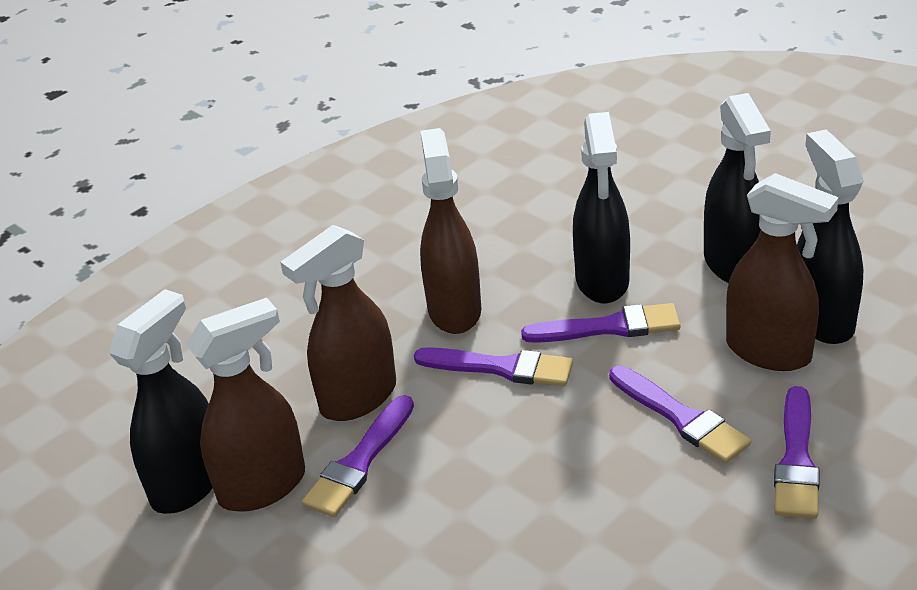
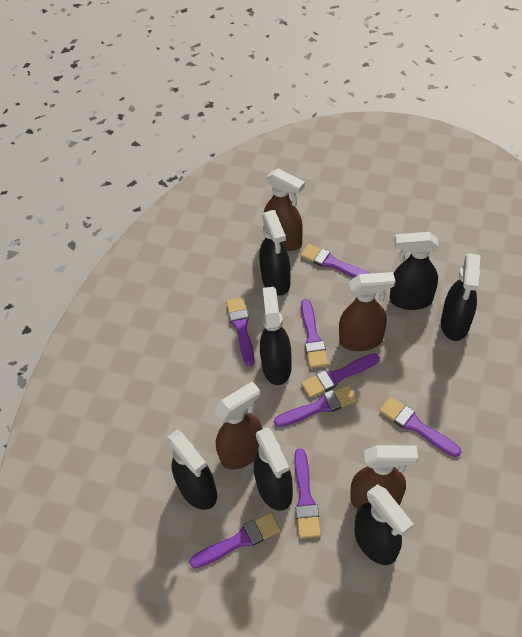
black spray bottle: [109,289,213,514] [573,112,630,303] [704,93,771,283] [797,130,863,344] = 4 -> [167,430,217,510] [254,427,293,511] [259,210,291,296] [260,287,292,385] [355,484,414,565] [390,232,439,310] [441,253,480,341] = 7
purple brush: [302,395,414,518] [414,347,573,387] [521,303,680,343] [609,366,751,464] [774,386,820,519] = 5 -> [189,512,281,568] [226,297,255,366] [274,385,357,427] [294,449,321,539] [300,244,370,278] [301,299,328,368] [301,353,379,398] [379,397,461,457] = 8

